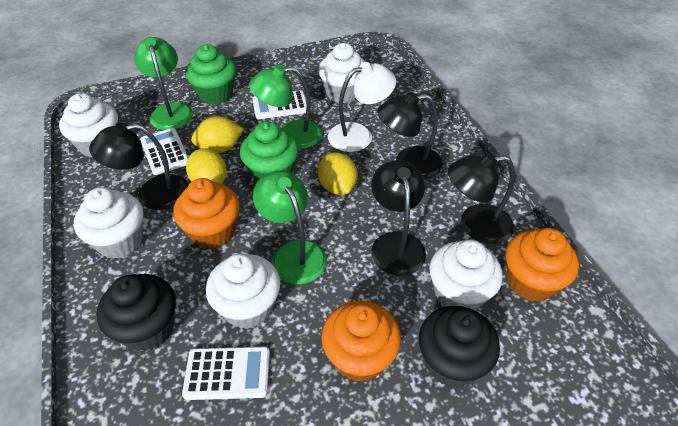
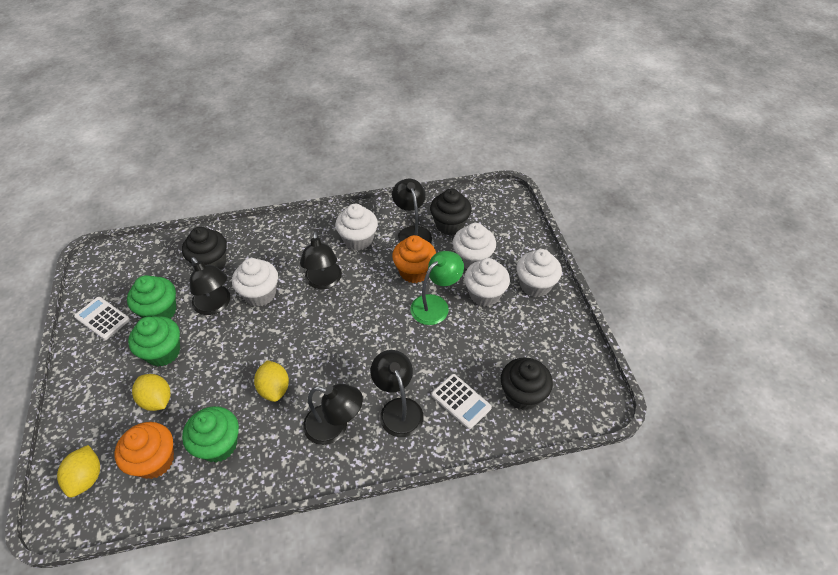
black cupcake: [97,274,176,351] [419,306,500,388] = 2 -> [182,227,227,270] [430,189,472,235] [501,357,553,411] = 3
black lamp: [89,122,188,210] [371,160,426,275] [377,92,443,179] [448,153,515,244] = 4 -> [189,257,230,315] [300,231,342,289] [303,384,363,445] [371,350,424,437] [392,178,432,243] = 5
green cupcake: [185,44,236,105] [240,121,299,183] = 2 -> [127,275,176,319] [128,316,180,366] [182,406,239,462] = 3
green lamp: [134,37,193,130] [249,64,323,149] [253,171,327,285] = 3 -> [410,251,464,325] = 1
orange cupcake: [173,178,240,249] [321,301,401,382] [506,228,579,302] = 3 -> [115,422,174,479] [392,235,436,283] = 2
white calculator: [140,128,188,175] [182,347,270,400] [252,90,307,119] = 3 -> [74,297,130,340] [431,374,492,429] = 2
white lamp: [328,62,396,152] = 1 -> none = 0

